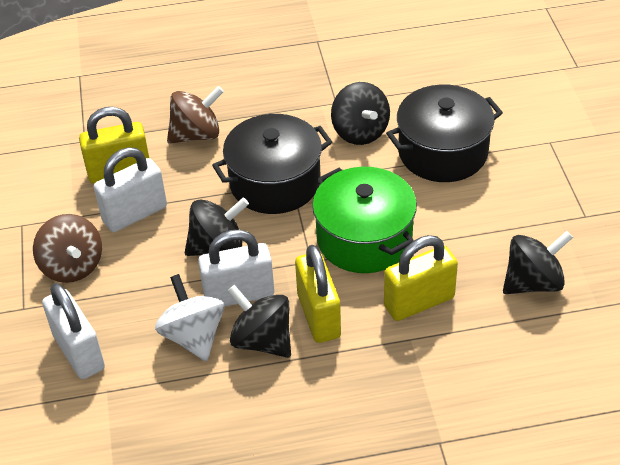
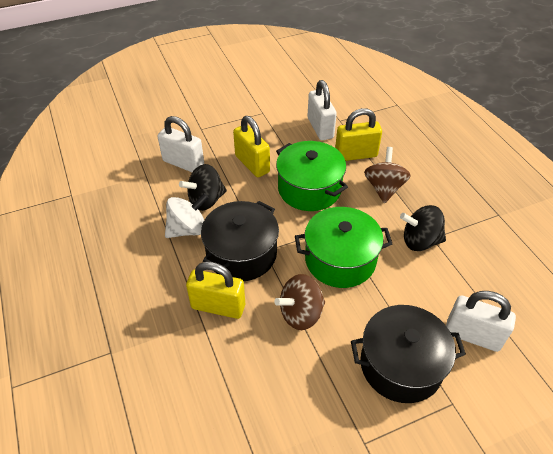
black spinning top: [185,198,249,256] [227,285,291,358] [331,82,390,145] [503,231,573,294] = 4 -> [179,164,227,211] [400,205,446,251] = 2
green pot: [312,167,417,273] = 1 -> [276,141,348,211] [295,207,392,288] = 2

